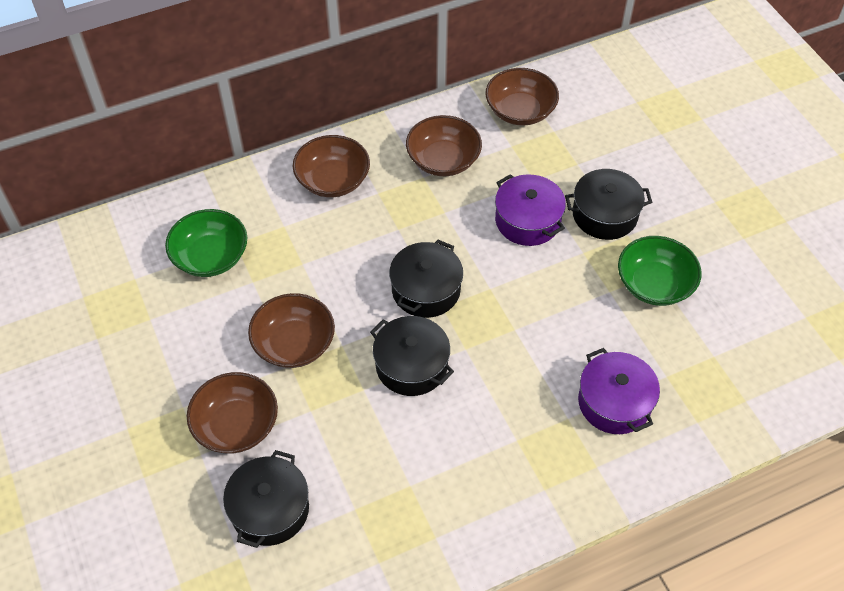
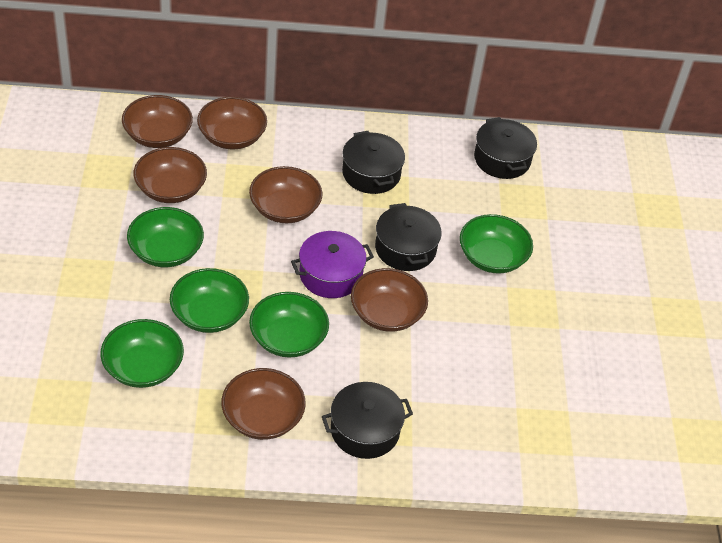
brown bowl: [187,372,278,453] [248,293,335,368] [293,135,370,197] [406,115,482,176] [485,68,559,126] = 5 -> [122,95,193,148] [134,147,207,203] [197,97,267,149] [221,368,306,440] [249,166,322,223] [351,268,428,332] = 6
green bowl: [165,209,247,277] [618,236,702,306] = 2 -> [101,319,184,388] [127,207,204,267] [170,268,249,333] [249,292,329,357] [460,214,533,274] = 5
purple pot: [495,174,566,246] [578,348,660,434] = 2 -> [291,231,374,298] = 1

